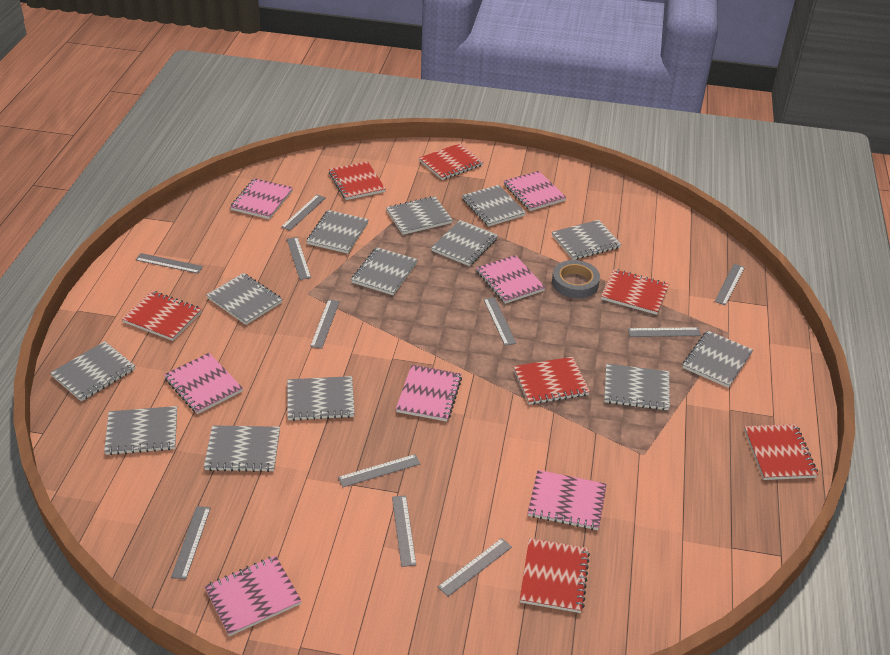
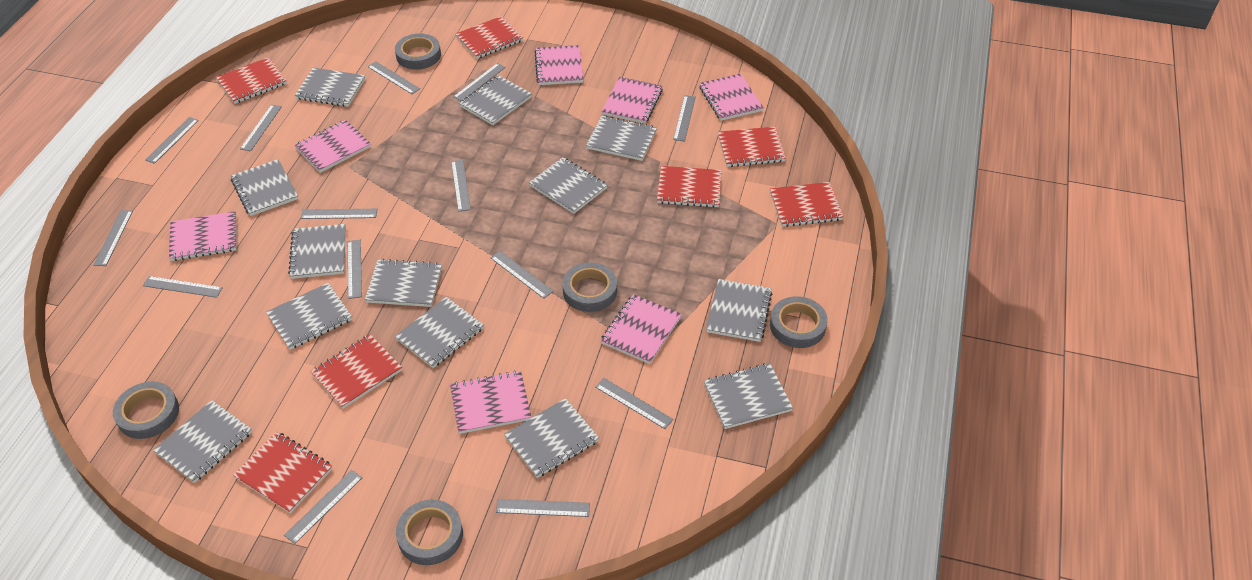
grey ruler: [135,253,203,273] [171,506,211,580] [281,195,326,231] [287,237,311,280] [310,299,340,349] [338,454,420,487] [392,495,416,567] [438,538,512,597] [483,297,516,346] [628,327,701,337] [714,264,745,305] = 11 -> [93,210,133,266] [143,276,223,298] [145,117,199,164] [240,105,282,151] [284,470,363,544] [301,209,377,219] [348,240,362,299] [368,61,420,94] [451,160,471,212] [453,63,506,101] [491,251,554,299] [496,499,590,517] [595,378,674,429] [673,95,696,141] = 14
grey tape: [552,260,600,298] = 1 -> [113,381,179,439] [395,33,441,70] [396,500,463,565] [562,262,617,312] [770,296,828,348] = 5

